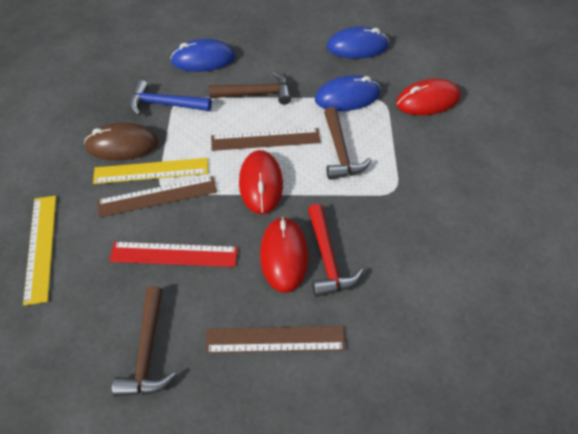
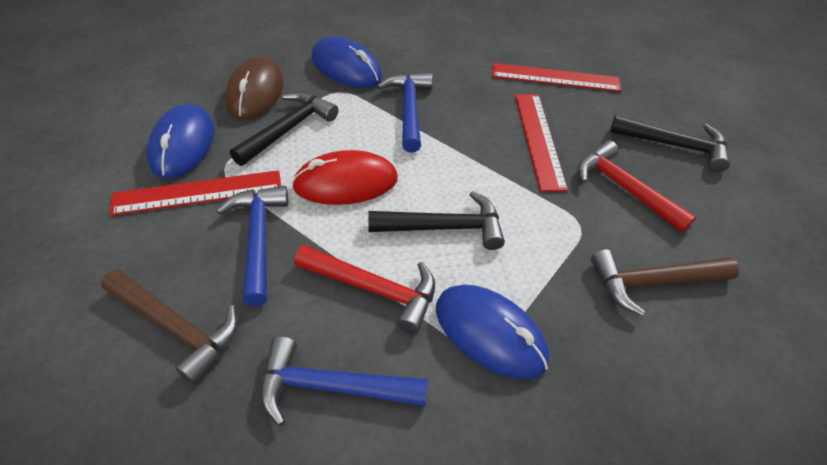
black hammer: none = 0 -> [230,91,339,166] [368,191,505,250] [610,115,730,172] = 3
blue hammer: [130,80,212,116] = 1 -> [217,186,289,306] [260,336,428,426] [377,72,433,152] = 3
brown hammer: [112,286,176,396] [209,71,291,105] [324,107,371,180] = 3 -> [101,269,238,385] [591,249,739,316] = 2
brown ruler: [97,176,217,217] [205,326,346,353] [211,128,321,151] = 3 -> none = 0
red hammer: [308,204,363,297] = 1 -> [294,245,435,334] [578,140,697,232] = 2
red mouse: [239,150,283,214] [260,217,308,293] [396,79,461,115] = 3 -> [292,150,398,205] = 1
red ruler: [109,242,238,267] = 1 -> [110,170,281,216] [492,63,622,92] [515,94,568,192] = 3
yellow ruler: [23,196,56,306] [93,158,208,184] = 2 -> none = 0

